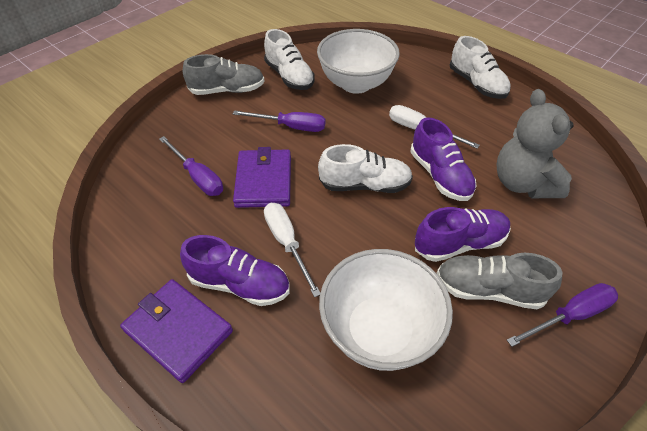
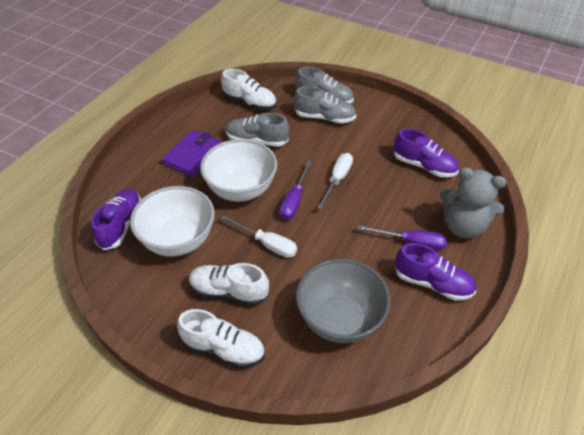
grey bowl: none = 0 -> [296,259,391,343] = 1
grey shoe: [183,54,265,95] [437,253,563,309] = 2 -> [226,113,289,147] [294,86,356,123] [295,67,354,104] = 3
purple screwdriver: [159,136,223,196] [233,110,325,132] [507,283,618,347] = 3 -> [280,161,312,220] [358,225,447,251] = 2
purple wallet: [120,279,233,383] [233,147,291,208] = 2 -> [162,130,222,177] = 1

